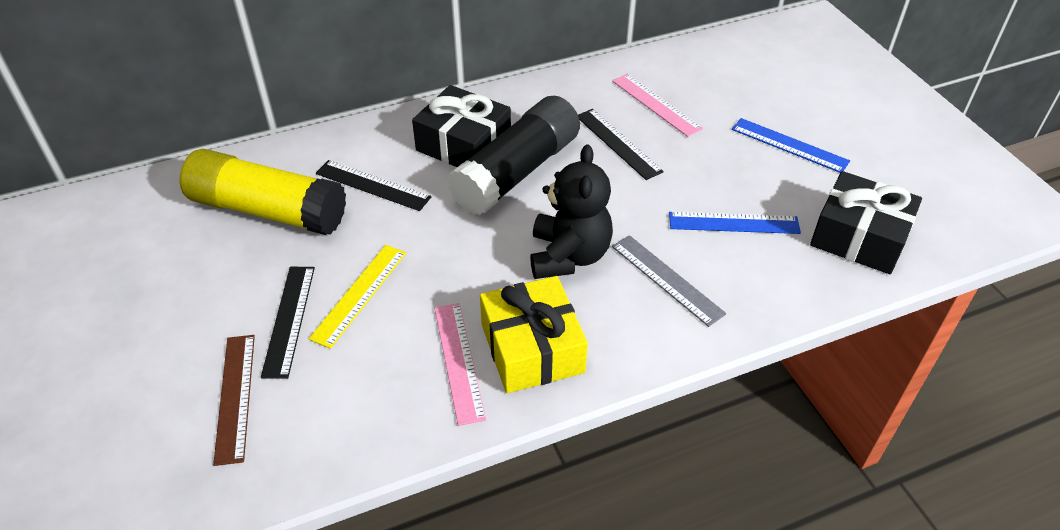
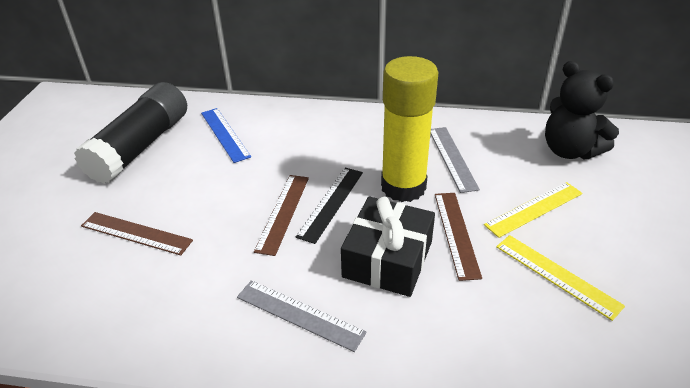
black gift: [412,85,511,167] [810,171,922,274] = 2 -> [341,196,435,297] = 1
black ruler: [261,267,315,379] [316,160,432,211] [578,109,664,180] = 3 -> [296,168,363,244] = 1
blue ruler: [669,212,801,234] [732,118,850,173] = 2 -> [201,108,251,163] = 1
brown ruler: [213,335,255,466] = 1 -> [81,212,193,255] [254,175,309,256] [435,193,482,281] = 3
grey ruler: [612,235,726,327] = 1 -> [237,280,367,352] [430,127,480,193] = 2
pink ruler: [434,303,486,426] [612,74,703,137] = 2 -> none = 0
yellow gift: [480,276,588,393] = 1 -> none = 0
yellow ruler: [309,245,406,349] = 1 -> [484,182,583,238] [496,235,625,321] = 2

